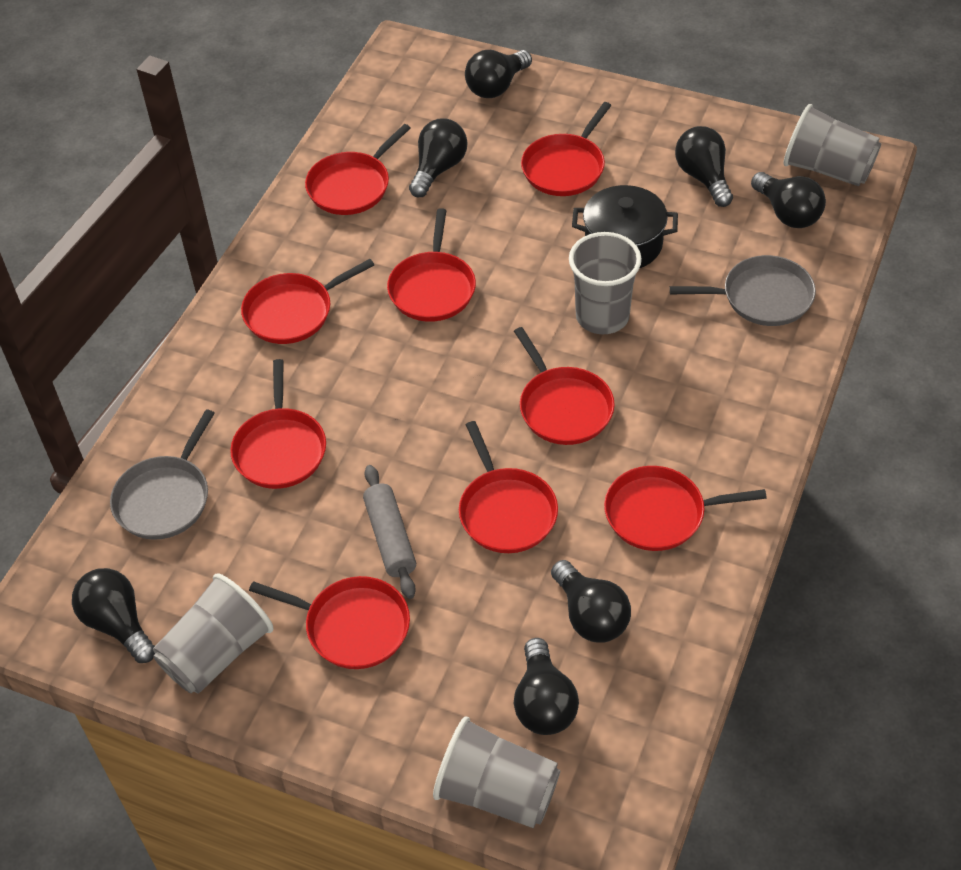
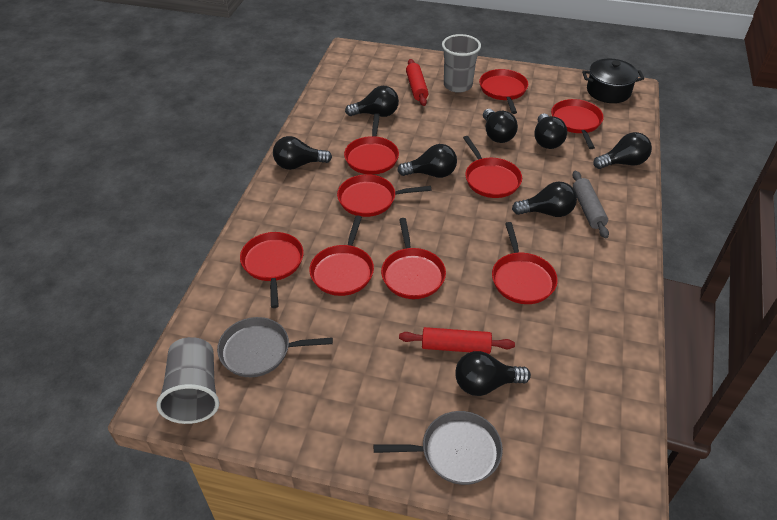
black light bulb: [72,568,155,663] [409,118,468,198] [465,50,532,98] [514,638,579,735] [551,560,631,643] [675,126,733,207] [751,172,826,228] = 7 -> [273,136,332,170] [345,86,399,117] [397,144,457,178] [455,351,531,396] [483,109,518,143] [512,181,577,217] [534,114,567,149] [593,132,652,169] = 8
grey cup: [153,574,274,694] [433,716,561,828] [569,232,642,334] [783,104,881,186] = 4 -> [156,337,219,424] [442,34,481,93] = 2
red rolling pin: none = 0 -> [399,327,515,354] [406,59,428,106] = 2

